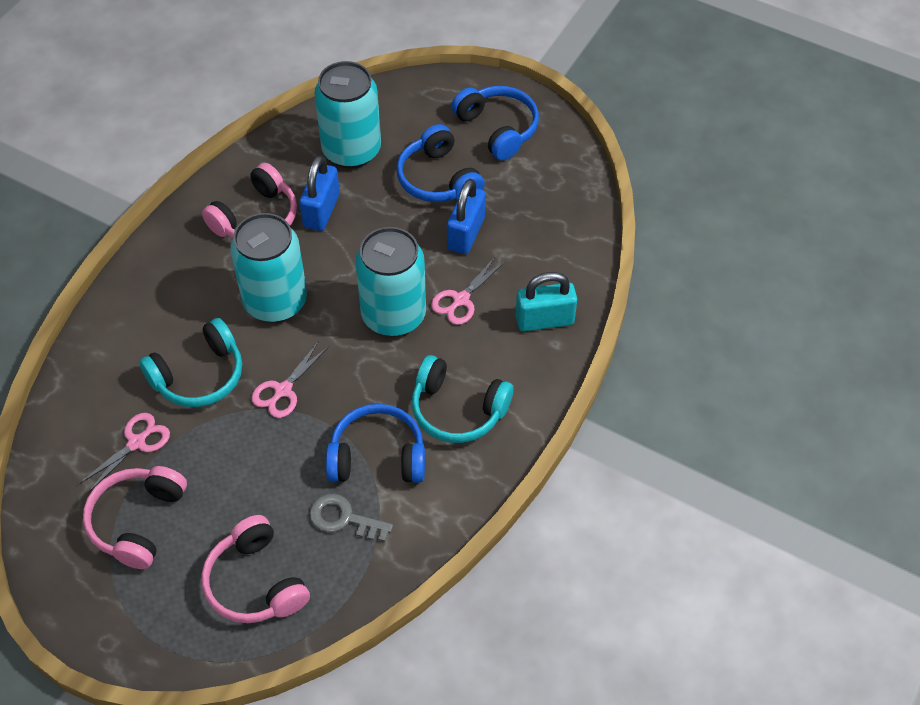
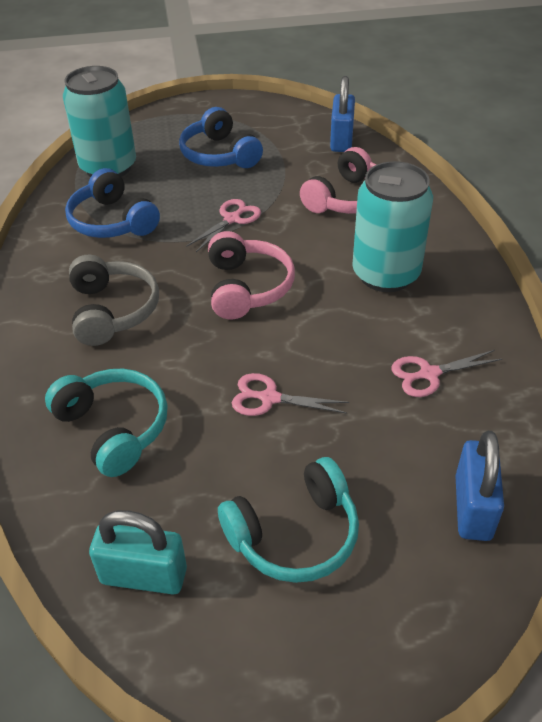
blue headphones: [326,404,425,483] [396,124,485,202] [451,86,539,161] = 3 -> [65,168,160,238] [179,107,263,168] = 2
grey headphones: none = 0 -> [69,255,159,346] = 1
grey key: [309,494,393,542] = 1 -> none = 0
pink headphones: [83,466,187,569] [202,163,297,238] [202,515,310,623] = 3 -> [208,231,295,319] [300,147,377,214] = 2
turquoise can: [230,213,307,323] [314,61,381,168] [355,227,426,337] = 3 -> [63,66,136,177] [352,161,433,292] = 2

